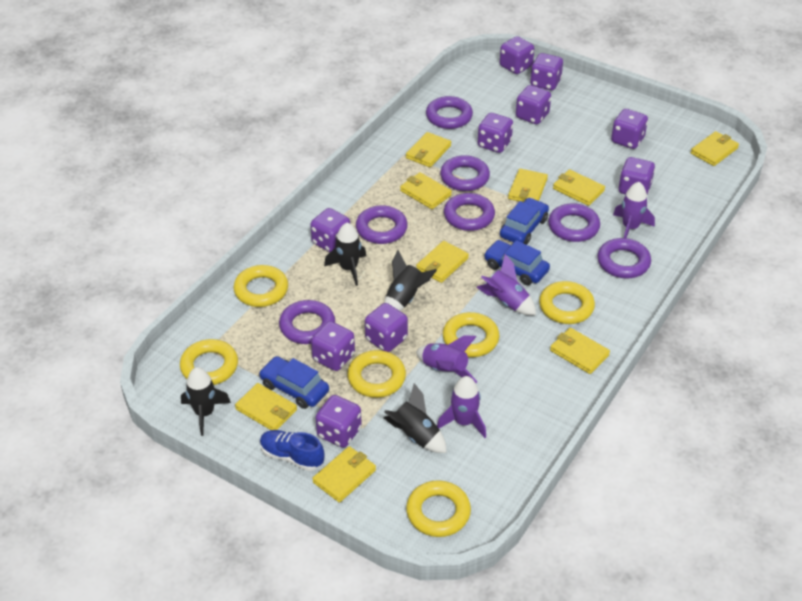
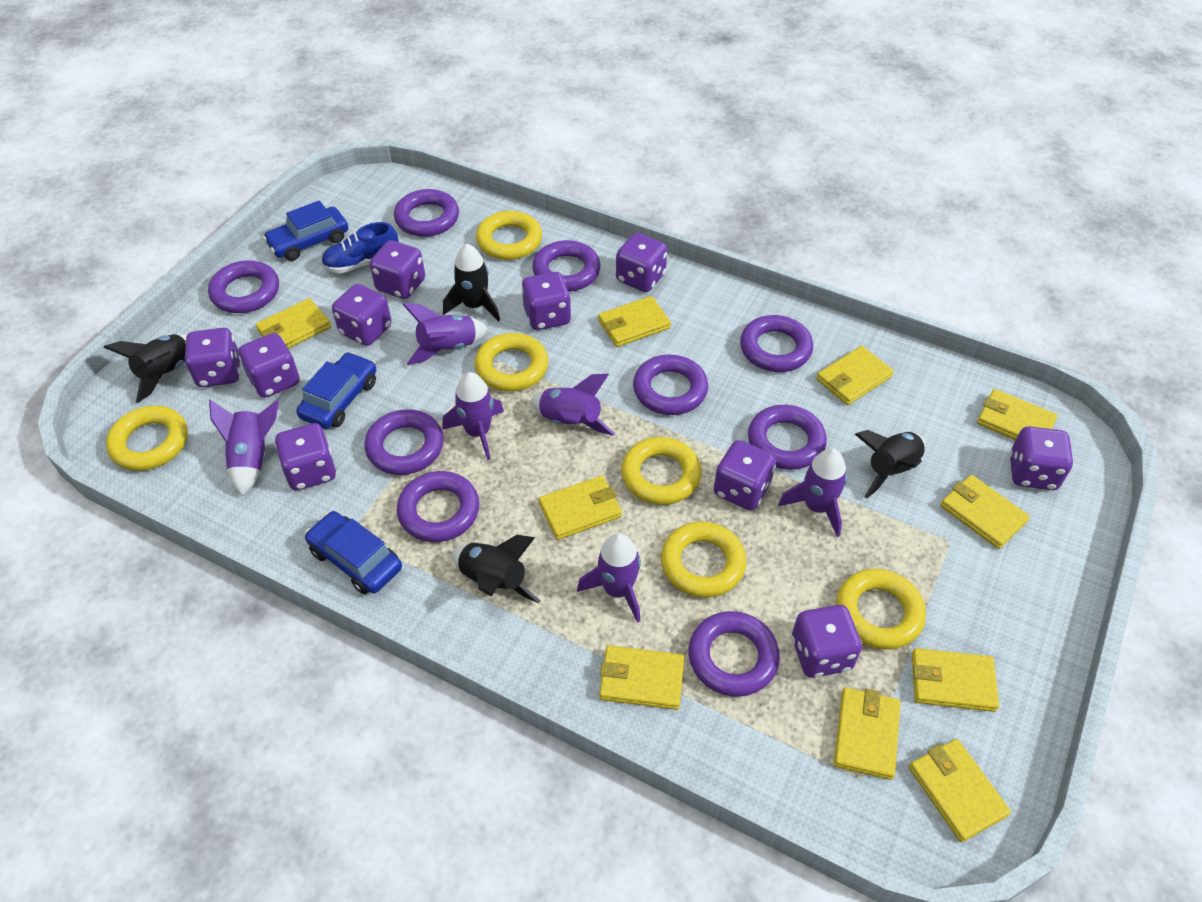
purple ring: [279,300,335,344] [356,205,408,244] [426,96,473,129] [440,155,490,191] [444,193,495,231] [548,203,600,242] [597,238,651,278] = 7 -> [208,260,279,313] [364,409,444,475] [394,189,459,237] [397,471,479,542] [532,240,600,292] [633,355,708,415] [688,611,780,697] [740,315,813,372] [748,405,827,470] = 9
purple rocket: [416,335,478,383] [437,376,486,438] [477,254,536,315] [613,182,655,238] = 4 -> [209,400,279,496] [403,303,488,365] [443,372,504,460] [530,374,615,436] [577,533,641,623] [778,448,847,537] = 6
yellow wallet: [235,383,297,430] [312,446,376,503] [400,172,452,209] [406,132,451,167] [416,241,469,283] [508,169,548,202] [550,328,610,374] [553,169,605,206] [691,131,739,166] = 9 -> [255,298,331,349] [539,476,622,540] [598,296,671,347] [599,645,684,710] [816,346,894,405] [834,687,901,780] [909,739,1011,842] [912,648,999,712] [941,475,1030,549] [977,389,1058,440] = 10

